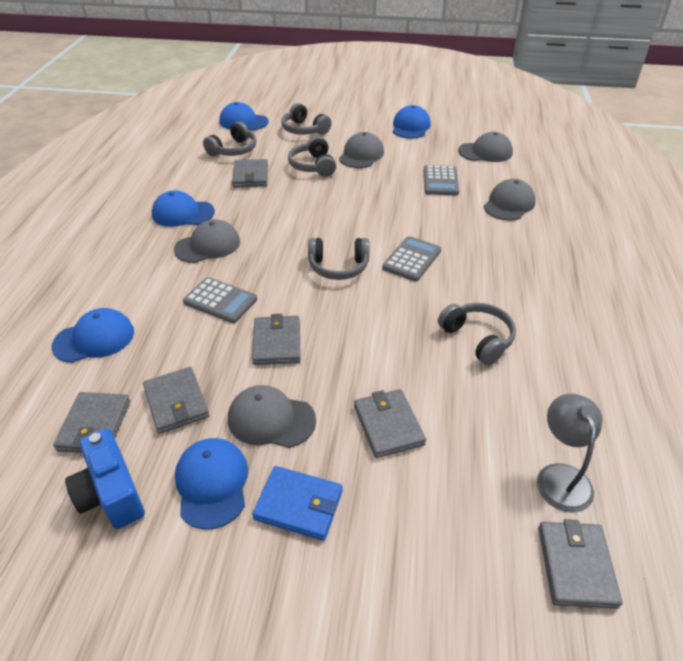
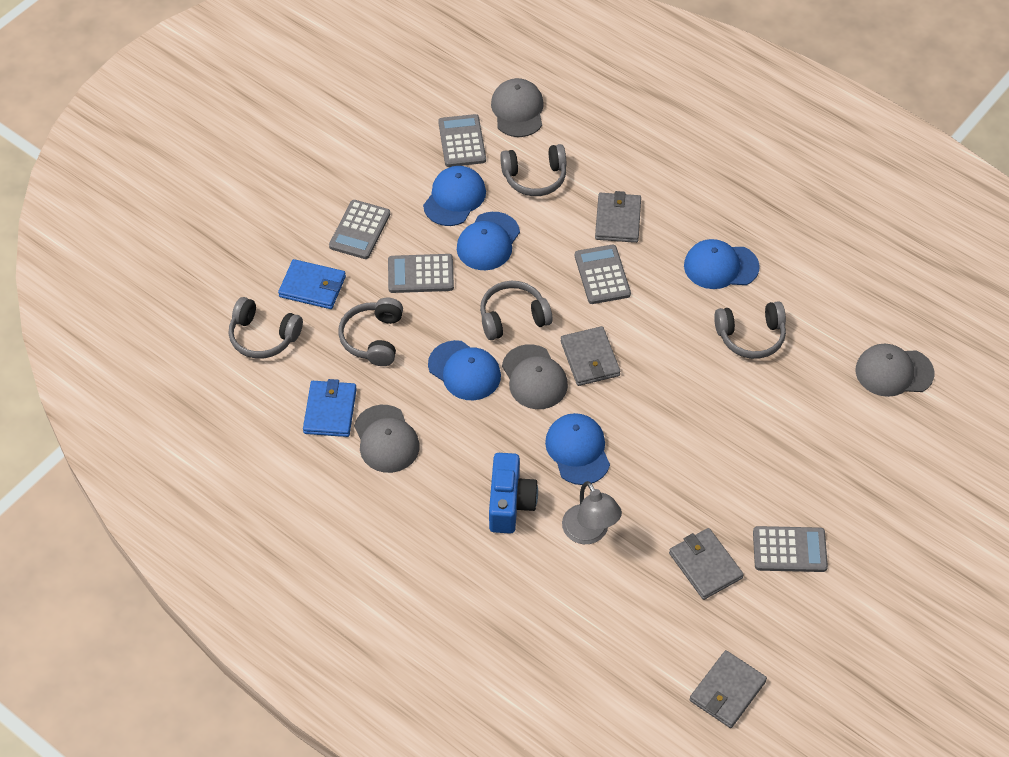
blue wallet: [252,466,343,541] = 1 -> [278,259,346,309] [303,379,357,437] = 2
grey calculator: [183,277,257,323] [382,236,441,281] [424,165,459,195] = 3 -> [329,200,390,259] [388,254,454,293] [438,114,486,167] [575,245,631,304] [753,526,828,572] = 5
grey cap: [174,219,240,263] [228,385,316,448] [339,132,384,168] [458,132,513,162] [484,179,536,221] = 5 -> [354,405,420,473] [491,78,544,137] [502,344,568,409] [856,344,934,397] = 4
grey wallet: [53,392,130,453] [143,367,209,434] [232,159,268,187] [252,314,301,365] [354,389,426,458] [538,519,623,609] = 6 -> [561,326,621,386] [595,191,641,243] [669,528,744,600] [690,650,767,728] = 4

